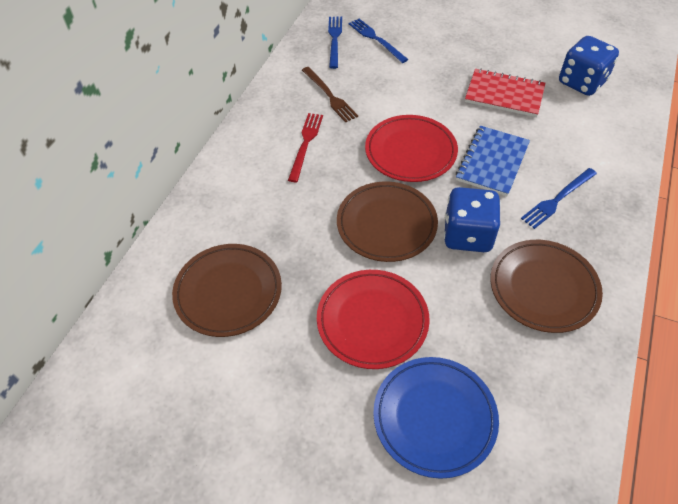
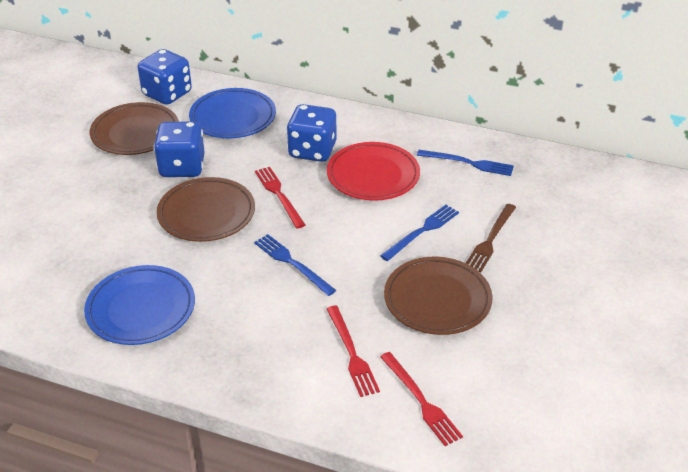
blue dice: [444,187,501,252] [559,36,619,96] = 2 -> [138,49,192,105] [154,121,205,177] [286,104,336,162] = 3
blue notebook: [456,126,530,196] = 1 -> none = 0
blue plate: [373,357,499,479] = 1 -> [84,265,195,345] [189,88,276,138] = 2
red fork: [288,113,323,182] = 1 -> [255,167,305,228] [327,306,380,397] [380,352,463,446] = 3
red notebook: [465,69,545,117] = 1 -> none = 0
red plate: [317,270,430,369] [365,115,458,182] = 2 -> [327,142,420,201] = 1

